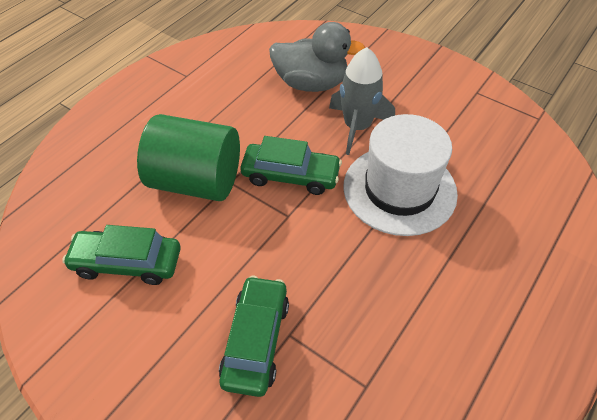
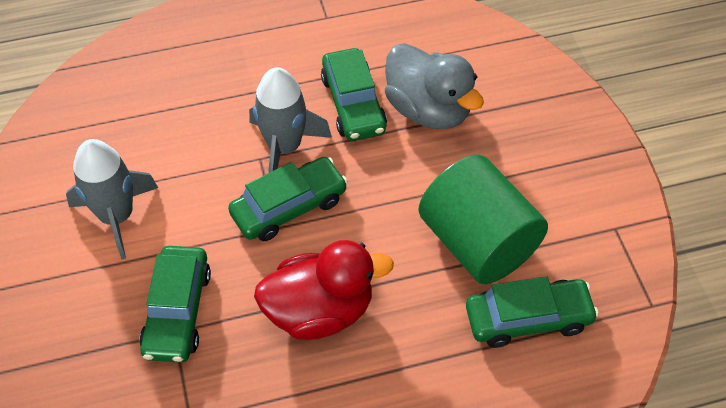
green car: [62,225,181,285] [219,276,289,397] [240,136,342,195] = 3 -> [139,246,211,363] [228,157,348,241] [321,48,387,141] [466,276,599,348] = 4
grey rocket: [329,47,395,155] = 1 -> [66,139,158,260] [249,67,332,173] = 2
red duck: none = 0 -> [254,240,394,340] = 1
white hat: [343,114,458,236] = 1 -> none = 0

